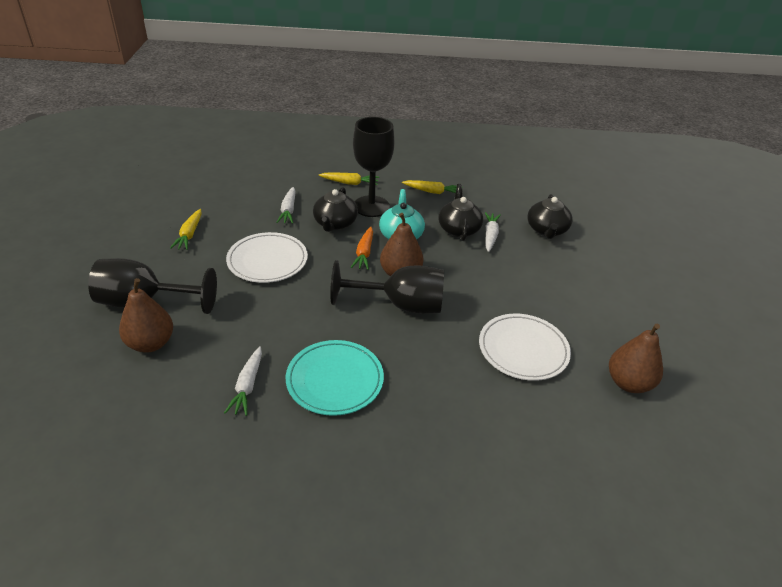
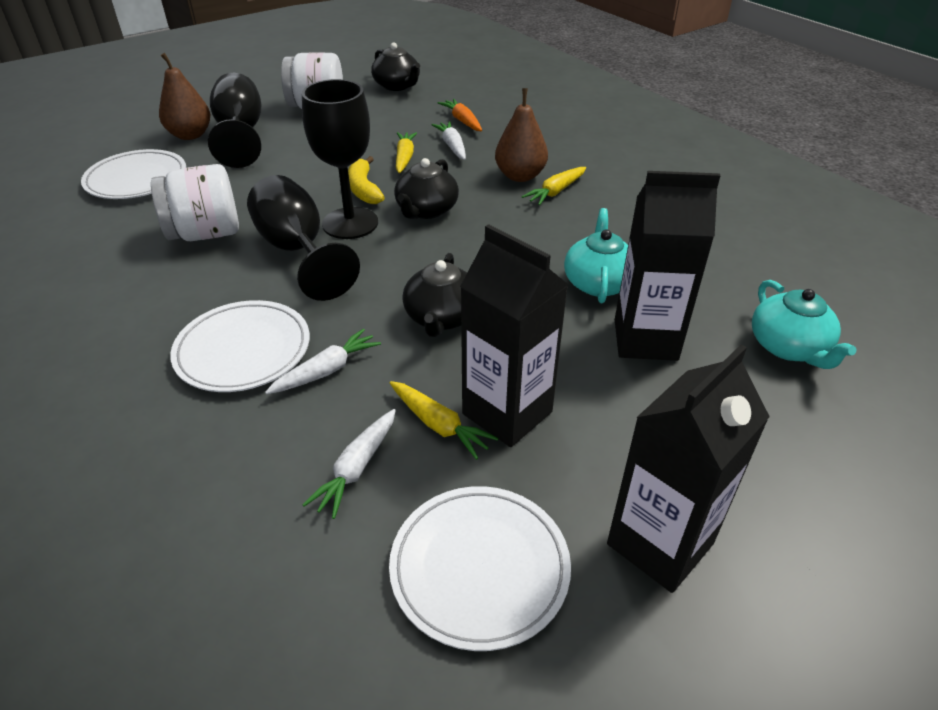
black carton: none = 0 -> [460,224,569,447] [607,344,770,593] [615,171,720,361] = 3
brown pear: [119,278,173,353] [380,213,424,276] [609,324,663,393] = 3 -> [159,53,210,140] [495,88,548,182] = 2
turquoise plate: [286,340,384,416] = 1 -> none = 0
turquoise teapot: [379,189,425,240] = 1 -> [564,208,628,303] [752,280,857,369] = 2
white jar: none = 0 -> [151,164,239,241] [281,52,343,109] = 2
white plate: [226,232,308,283] [479,314,571,381] = 2 -> [81,149,186,199] [170,300,310,392] [389,486,571,651] = 3
yellow banana: none = 0 -> [348,156,385,204] = 1

